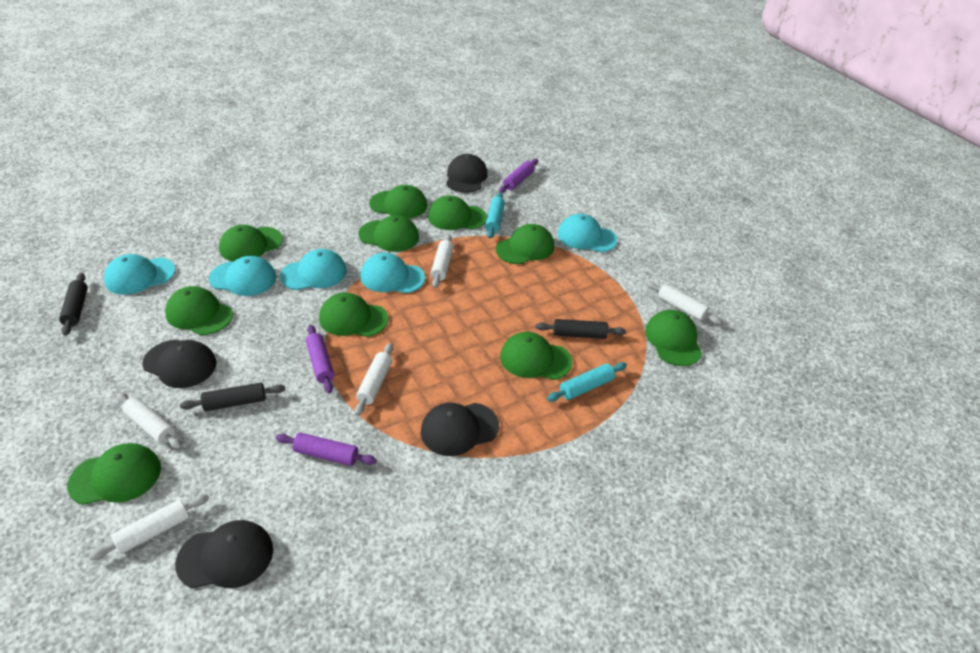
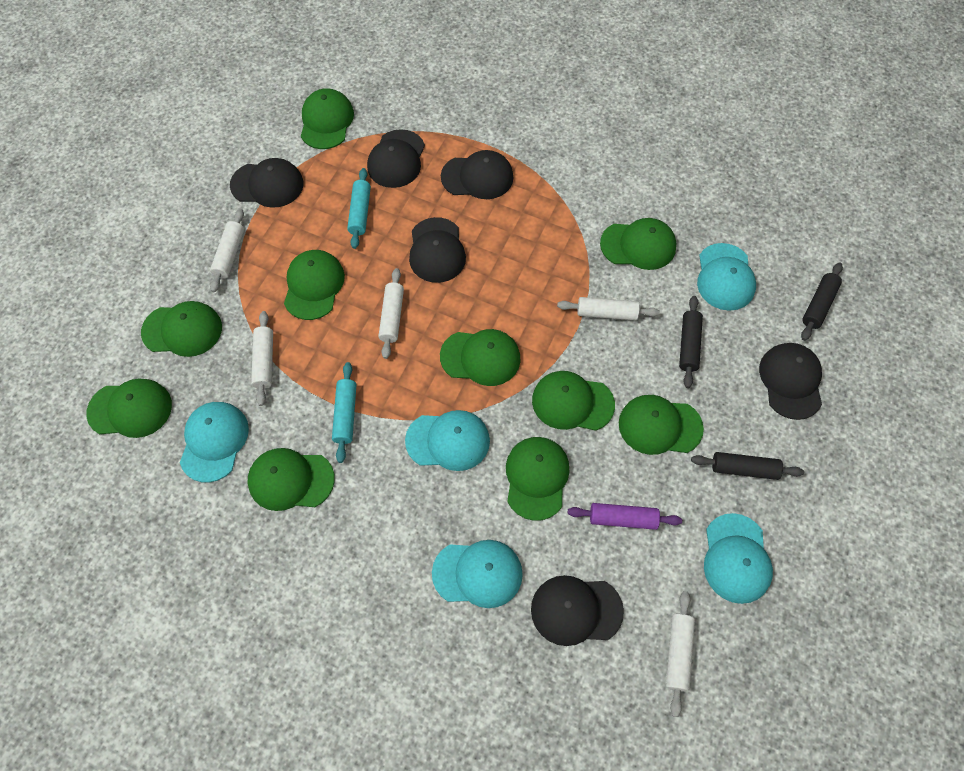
black cap: [142,339,217,388] [175,520,273,588] [421,403,499,456] [446,154,488,193] = 4 -> [230,158,303,208] [367,129,425,188] [409,217,466,283] [441,150,514,199] [531,575,624,646] [759,343,822,420] = 6
purple rolling pin: [276,433,377,466] [306,325,334,393] [499,159,538,193] = 3 -> [568,503,682,530] = 1

